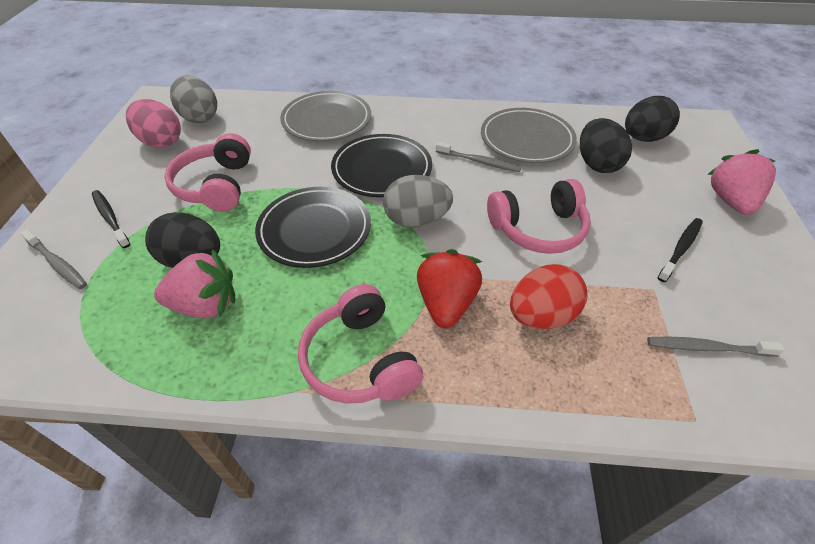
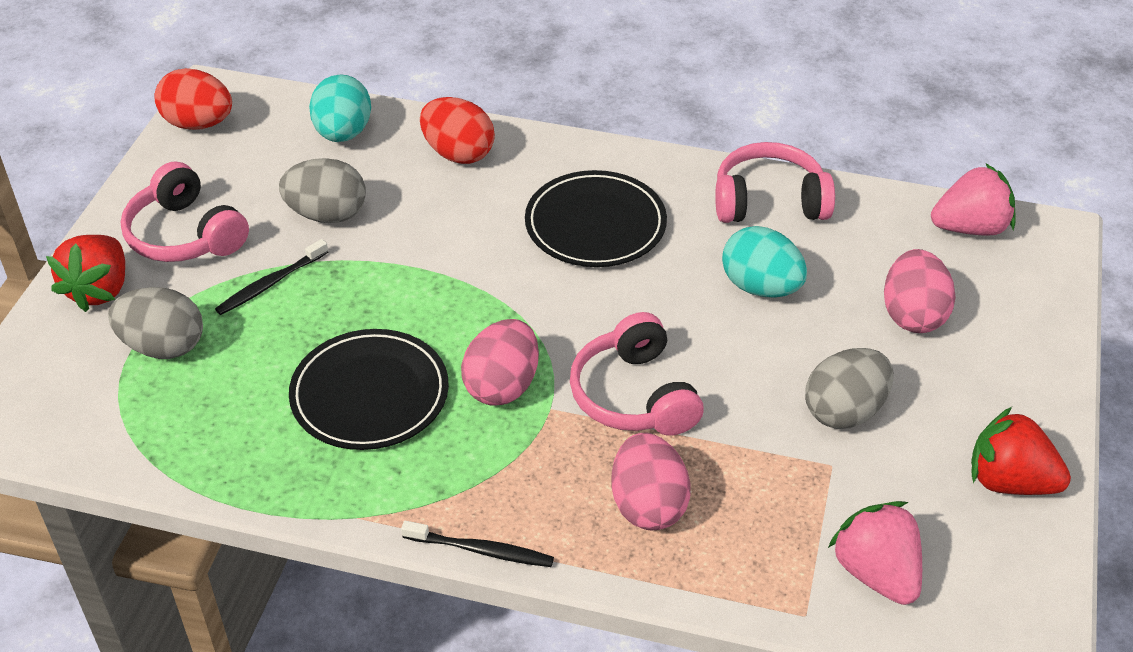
black egg: [145,212,220,268] [580,118,632,173] [625,96,680,142] = 3 -> none = 0
grey egg: [170,75,217,123] [383,175,453,228] = 2 -> [108,287,203,359] [279,158,366,223] [805,348,893,429] = 3
grey plate: [280,91,371,142] [481,108,577,163] = 2 -> none = 0
grey toothbrush: [20,230,87,289] [436,142,521,172] [647,337,785,357] = 3 -> none = 0
pink egg: [126,99,181,148] = 1 -> [461,319,539,406] [612,433,691,530] [884,249,956,333] = 3
red egg: [510,264,588,329] = 1 -> [154,68,232,130] [420,97,495,164] = 2
red strawberry: [417,249,482,328] = 1 -> [46,235,125,312] [971,407,1071,495] = 2
turquoise egg: none = 0 -> [309,74,371,142] [722,226,807,298] = 2

